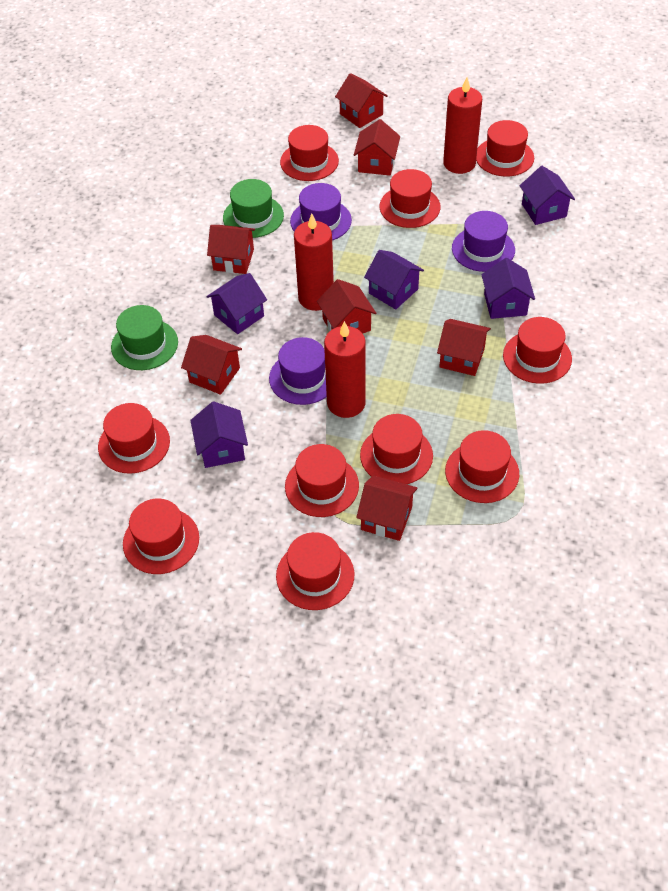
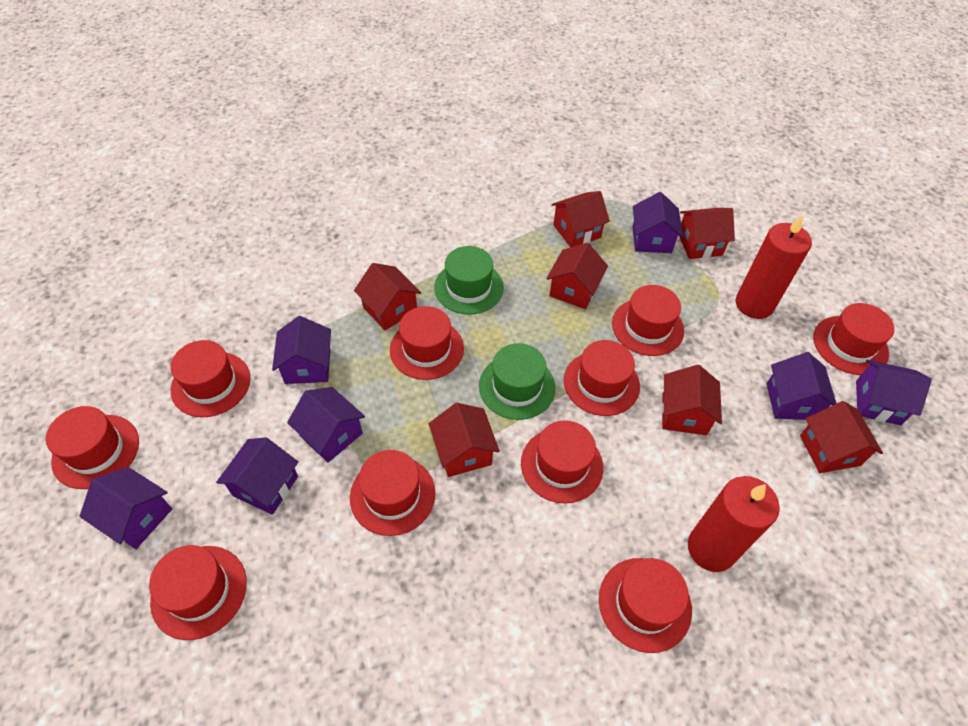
purple hat: [269,337,327,405] [290,183,352,240] [452,211,515,272] = 3 -> none = 0
purple house: [190,401,248,468] [206,273,267,334] [364,250,424,309] [481,258,535,319] [520,166,575,225] = 5 -> [79,467,172,549] [216,437,298,515] [272,316,331,384] [287,387,365,463] [632,192,683,253] [766,352,837,420] [856,360,932,425] = 7
red candle: [294,213,334,311] [324,321,366,418] [443,77,482,174] = 3 -> [688,476,780,572] [736,215,812,319] = 2

